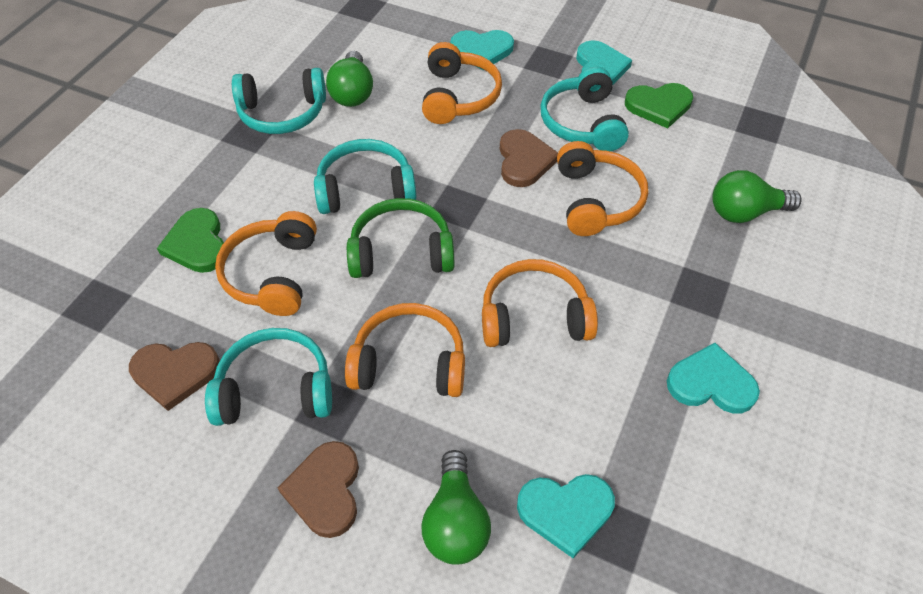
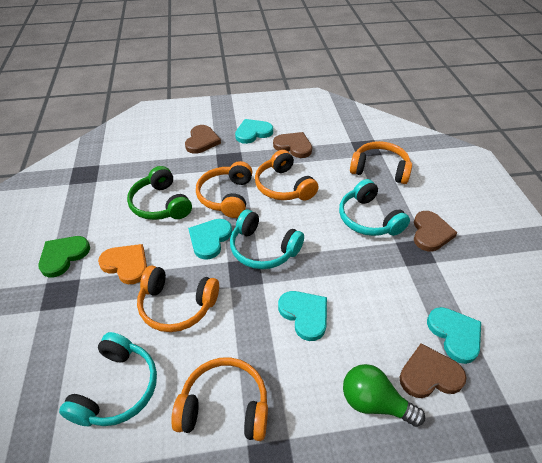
brown heart: [129,342,220,411] [278,441,359,538] [500,129,558,187] = 3 -> [185,125,221,154] [273,132,312,158] [400,344,467,398] [414,211,457,251] = 4
green heart: [157,208,224,273] [625,83,693,128] = 2 -> [38,236,90,278] = 1
green light bulb: [326,51,373,107] [421,450,491,565] [712,170,801,223] = 3 -> [343,364,425,427] = 1
orange heart: none = 0 -> [98,244,147,284] = 1
turquoise headphones: [205,328,332,426] [232,68,326,134] [314,139,416,214] [540,67,629,151] = 4 -> [59,332,157,426] [230,209,304,269] [339,179,410,236] = 3

